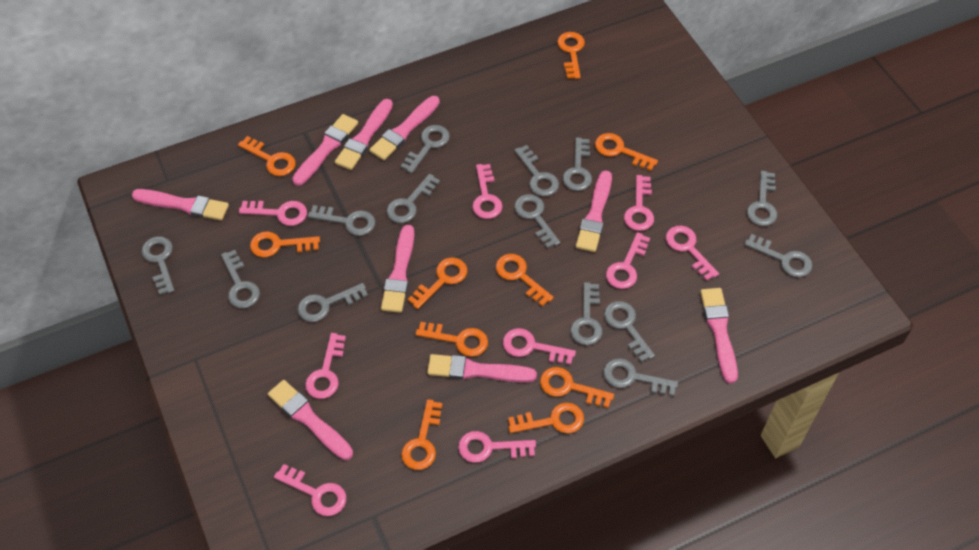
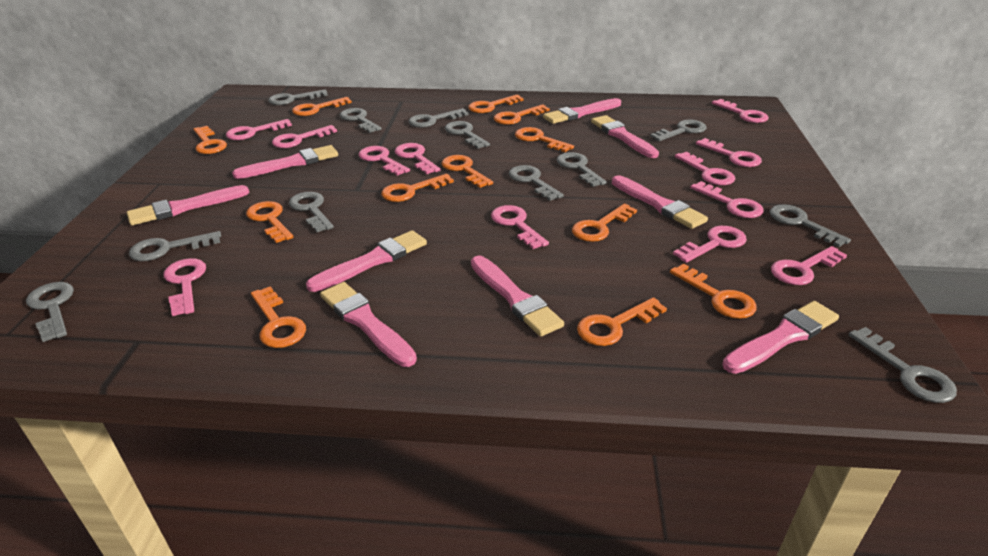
grey key: [141,236,174,295] [221,250,260,308] [298,283,368,322] [308,205,375,236] [386,174,440,223] [401,125,450,173] [514,145,559,196] [514,194,560,249] [563,137,592,191] [570,282,602,345] [603,358,678,396] [604,301,655,362] [744,234,812,277] [747,171,777,226] = 14 -> [26,282,74,342] [129,231,221,261] [268,89,328,105] [289,192,334,232] [340,108,382,133] [409,108,469,128] [445,121,490,149] [509,165,564,201] [557,152,607,187] [650,120,706,141] [770,204,851,247] [848,327,957,403] = 12
orange key: [238,136,296,176] [250,231,320,257] [401,399,442,470] [408,257,467,309] [416,322,488,357] [496,254,554,306] [508,403,584,433] [540,367,614,408] [557,32,585,79] [595,133,658,171] = 10 -> [194,126,227,154] [246,201,293,243] [251,286,306,348] [292,97,352,116] [381,174,454,202] [441,155,493,188] [468,95,524,113] [494,104,550,125] [515,127,574,152] [572,204,637,242] [577,297,667,346] [670,264,757,319] = 12
pink key: [239,201,307,226] [274,464,346,516] [305,333,346,399] [458,431,536,463] [472,164,503,219] [503,328,576,365] [606,232,650,289] [624,175,654,231] [666,226,719,281] = 9 -> [163,258,206,316] [226,119,292,140] [272,125,337,148] [359,146,410,176] [395,143,440,174] [491,205,549,249] [673,226,747,263] [675,152,735,185] [690,181,763,218] [696,138,762,167] [712,99,769,123] [771,246,847,285] = 12

